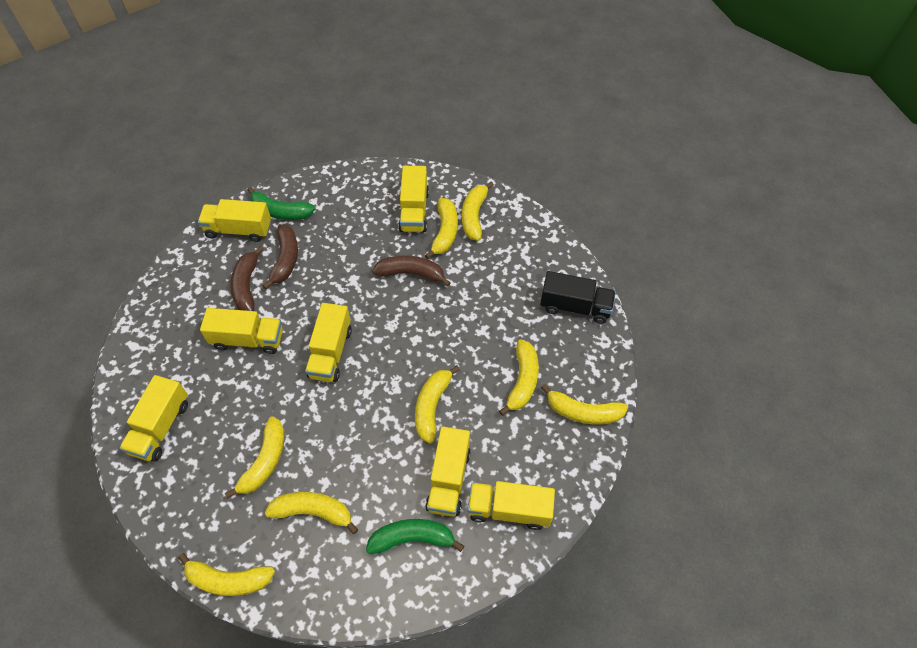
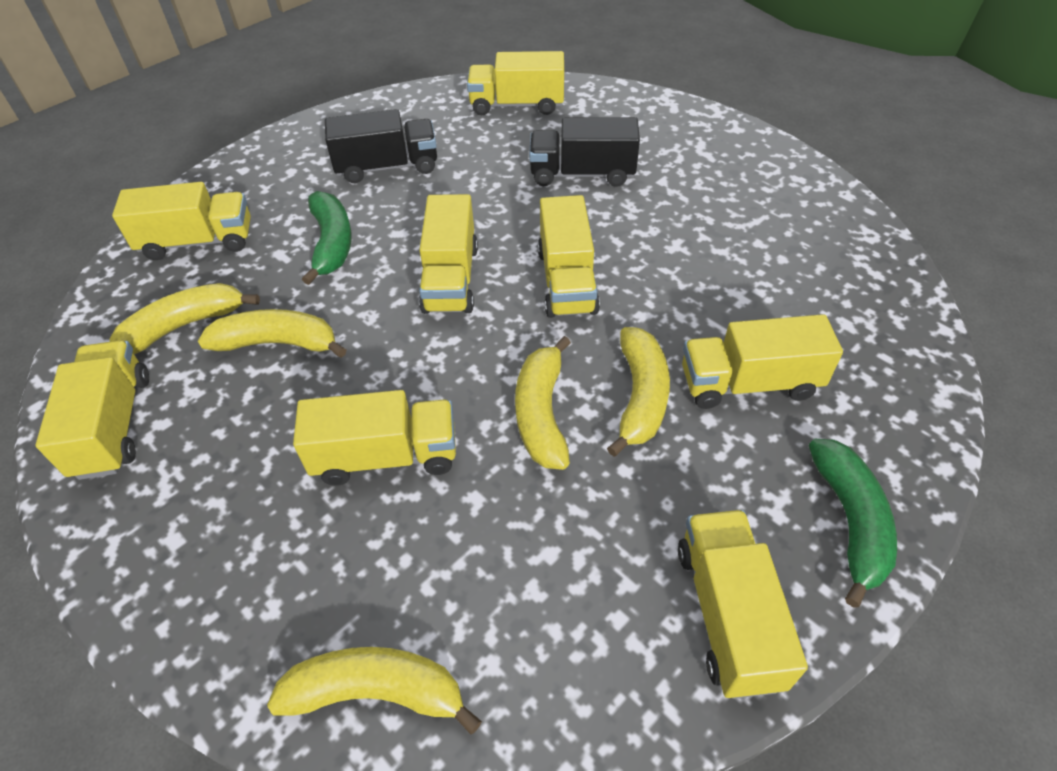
black truck: [540,271,616,324] = 1 -> [325,109,437,183] [529,117,640,187] = 2
brown banana: [230,246,264,311] [262,224,298,289] [372,255,451,287] = 3 -> none = 0
yellow banana: [178,553,275,596] [225,416,285,499] [265,492,358,534] [415,365,460,444] [425,198,458,259] [462,181,494,241] [499,340,539,416] [541,384,628,425] = 8 -> [109,283,260,354] [198,309,347,358] [267,647,482,734] [515,336,571,470] [607,327,670,457] = 5
yellow truck: [119,375,188,462] [198,199,271,242] [200,308,283,354] [305,303,352,382] [398,166,429,233] [425,426,471,517] [468,481,555,530] = 7 -> [35,340,149,480] [112,182,251,260] [293,390,456,486] [419,194,478,314] [467,51,564,115] [538,195,600,318] [678,510,808,699] [682,314,843,409] = 8

